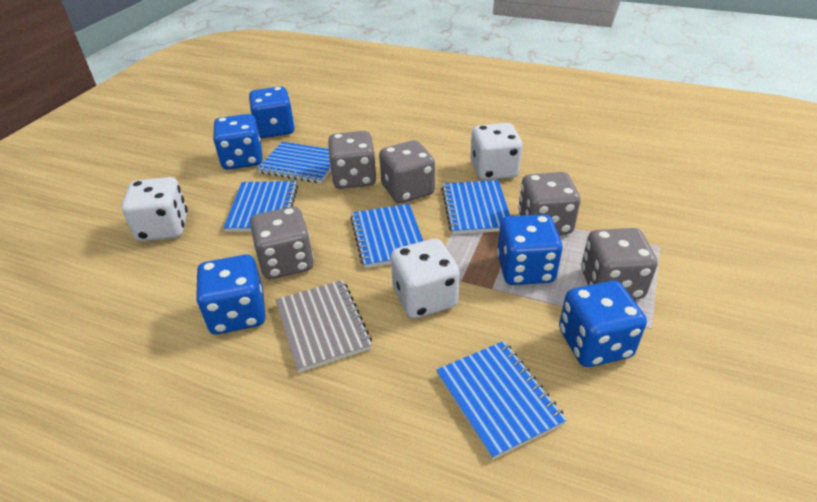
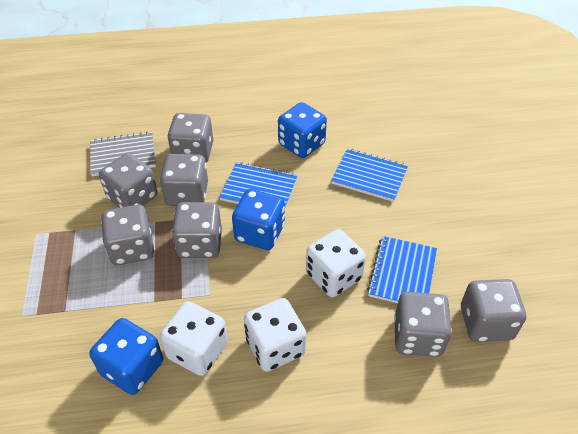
blue dice: [196,255,266,334] [213,114,262,170] [249,86,295,138] [497,214,563,285] [559,281,647,367] = 5 -> [89,318,163,395] [232,189,285,250] [278,102,327,158] = 3
blue notebook: [224,181,298,232] [257,142,331,183] [350,204,423,268] [436,341,567,460] [441,180,510,234] = 5 -> [219,162,298,209] [331,149,408,202] [367,236,437,303] = 3
grey dice: [250,207,314,279] [328,131,376,189] [379,140,435,203] [518,172,580,235] [581,228,658,299] = 5 -> [99,153,157,208] [101,205,154,265] [160,154,208,206] [168,113,213,163] [172,202,222,258] [394,292,452,357] [461,279,526,342] = 7

